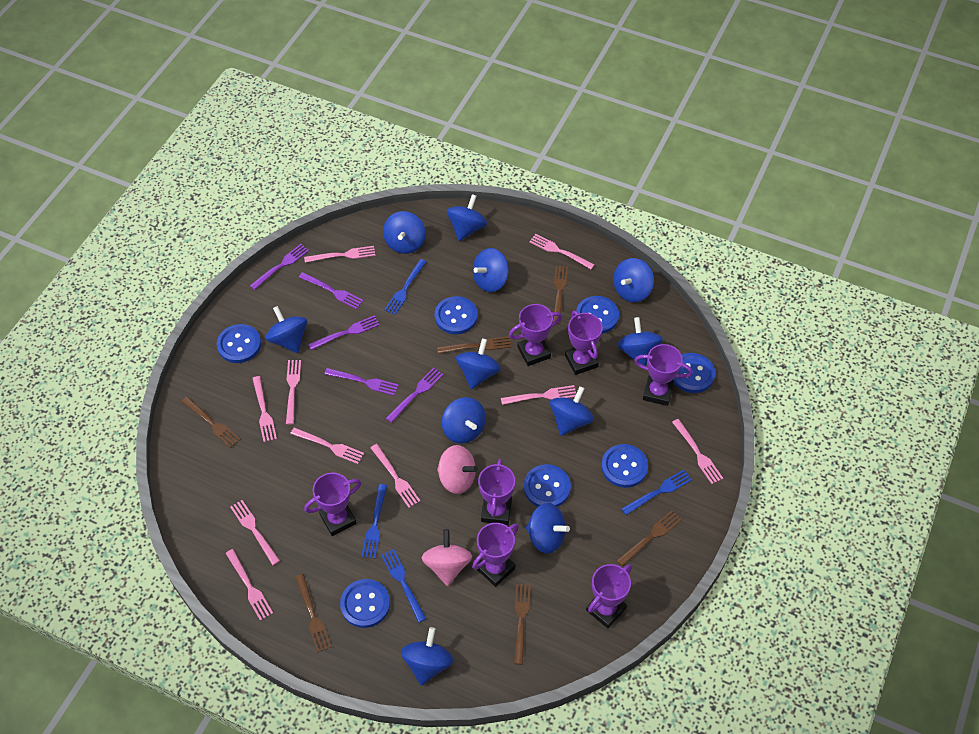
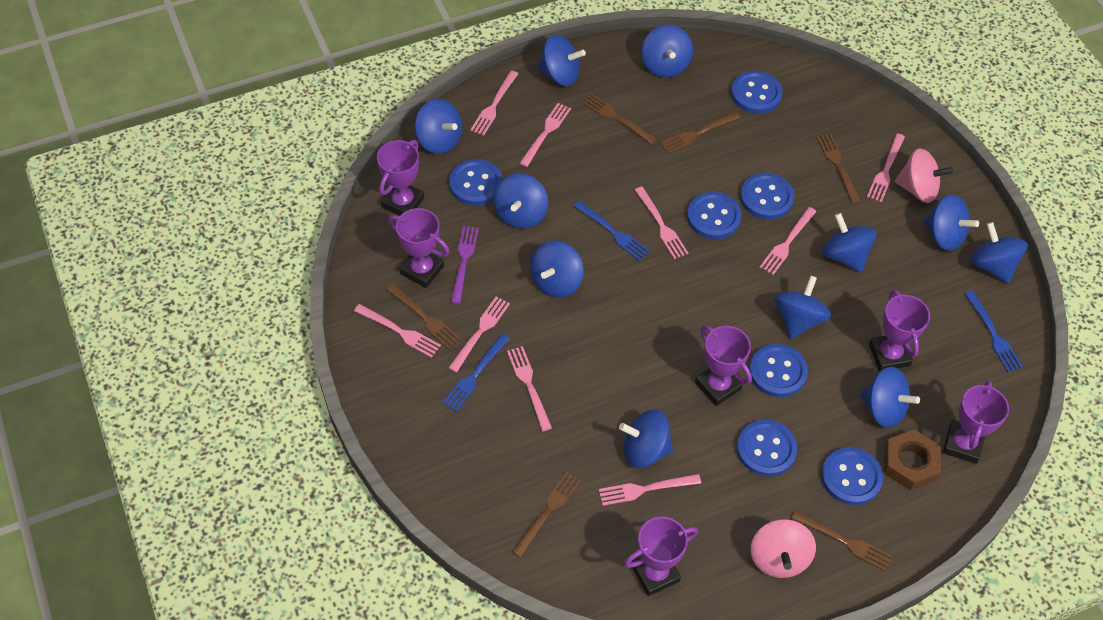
blue fork: [361,484,387,559] [381,549,426,623] [384,259,427,315] [621,470,692,515] = 4 -> [443,334,509,412] [573,200,650,261] [964,290,1023,372] = 3
brown nut: none = 0 -> [884,429,941,490] = 1
pink fork: [225,549,273,621] [230,500,280,565] [252,376,277,442] [286,360,301,425] [290,427,364,464] [304,246,375,263] [370,444,420,508] [501,385,576,405] [529,234,595,269] [672,419,723,484] = 10 -> [354,304,441,358] [448,296,510,373] [470,71,518,136] [507,346,552,431] [519,103,571,167] [599,474,701,506] [635,187,688,259] [760,207,817,275] [867,133,905,202] = 9
purple fork: [250,244,309,290] [299,272,363,309] [308,315,380,350] [324,368,399,396] [386,367,443,423] = 5 -> [450,226,479,304] = 1
purple trophy: [304,473,361,536] [472,523,519,587] [478,459,515,525] [509,304,562,366] [565,311,603,375] [586,564,632,628] [634,344,693,406] = 7 -> [377,140,424,216] [388,208,450,288] [624,517,698,596] [695,325,752,406] [869,290,930,371] [943,380,1009,464] = 6

